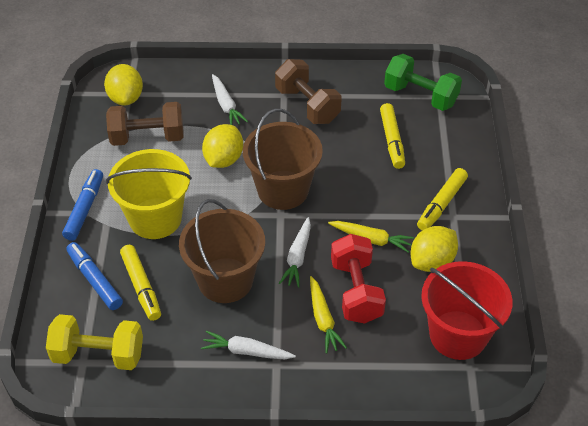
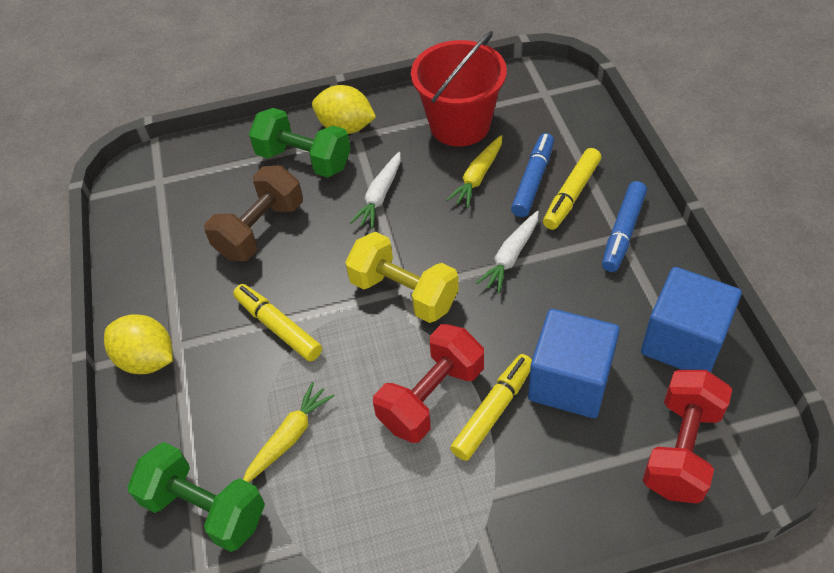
blue cube: none = 0 -> [528,309,620,418] [641,267,742,373] = 2
brown bucket: [179,199,265,303] [243,109,323,210] = 2 -> none = 0
brown dumbbell: [106,102,184,146] [275,59,342,124] = 2 -> [204,165,303,261] = 1
green dumbbell: [384,54,462,111] = 1 -> [128,442,265,552] [249,108,351,177] = 2
red dumbbell: [331,234,386,324] = 1 -> [373,324,484,443] [643,370,732,504] = 2
white carrot: [201,331,296,359] [212,74,248,125] [279,217,311,288] = 3 -> [350,152,401,229] [476,211,539,293] = 2
yellow bucket: [106,149,192,239] = 1 -> none = 0
yellow lemon: [104,64,143,105] [202,124,243,168] [411,226,458,272] = 3 -> [104,314,173,374] [312,85,376,134] = 2

